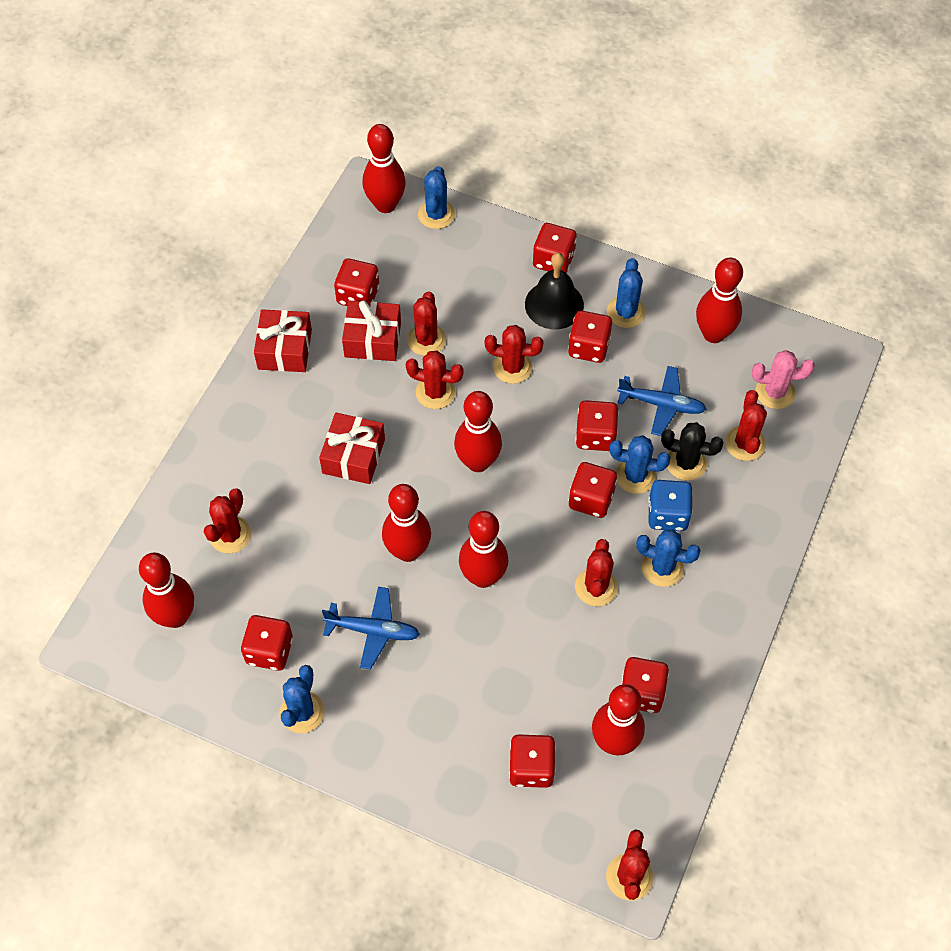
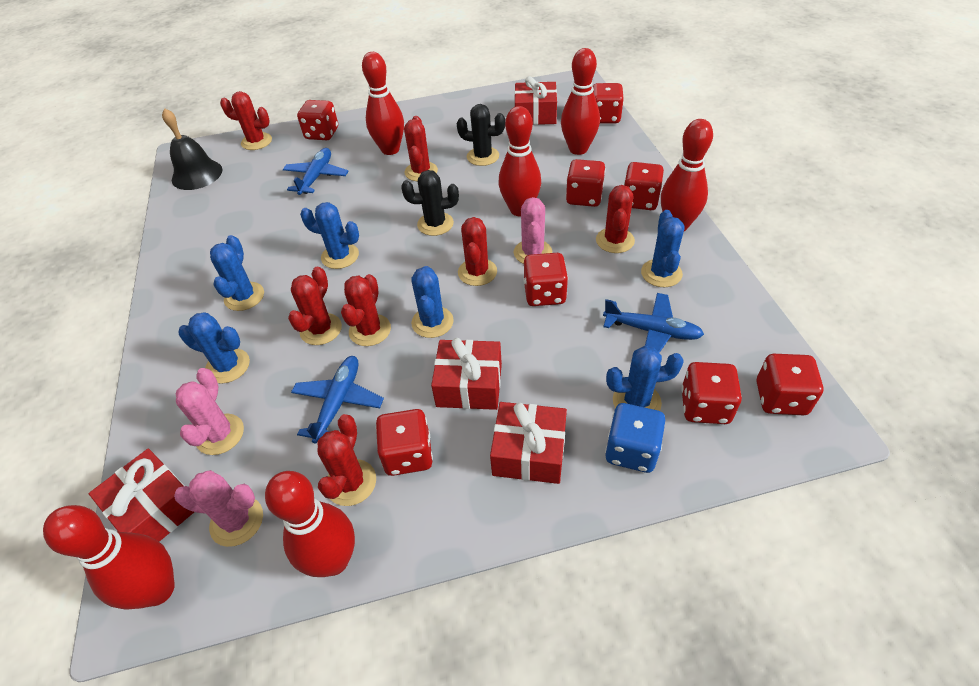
black cactus: [661,422,724,480] = 1 -> [401,170,459,236] [457,104,505,166] = 2
blue cactus: [280,665,325,733] [418,166,455,229] [607,258,646,328] [609,435,670,494] [636,529,701,587] = 5 -> [179,312,250,384] [210,235,264,311] [300,202,359,269] [411,266,454,338] [606,346,684,411] [641,210,685,287] = 6
blue plane: [322,587,420,670] [617,366,706,436] = 2 -> [283,148,349,195] [291,356,384,444] [603,293,704,353] = 3
pink cactus: [752,350,815,409] = 1 -> [174,470,263,547] [176,368,244,455] [514,197,552,264] = 3
red bowling pin: [139,552,194,628] [362,124,406,213] [382,484,431,562] [454,391,502,472] [459,511,508,588] [592,684,645,755] [696,258,743,343] = 7 -> [43,505,175,610] [265,471,355,577] [362,52,404,155] [499,106,541,216] [561,48,600,155] [661,119,713,231] = 6
red gift: [254,309,312,372] [319,413,385,484] [342,300,401,361] = 3 -> [89,449,194,542] [431,338,502,410] [490,402,567,484] [514,76,557,125] = 4

